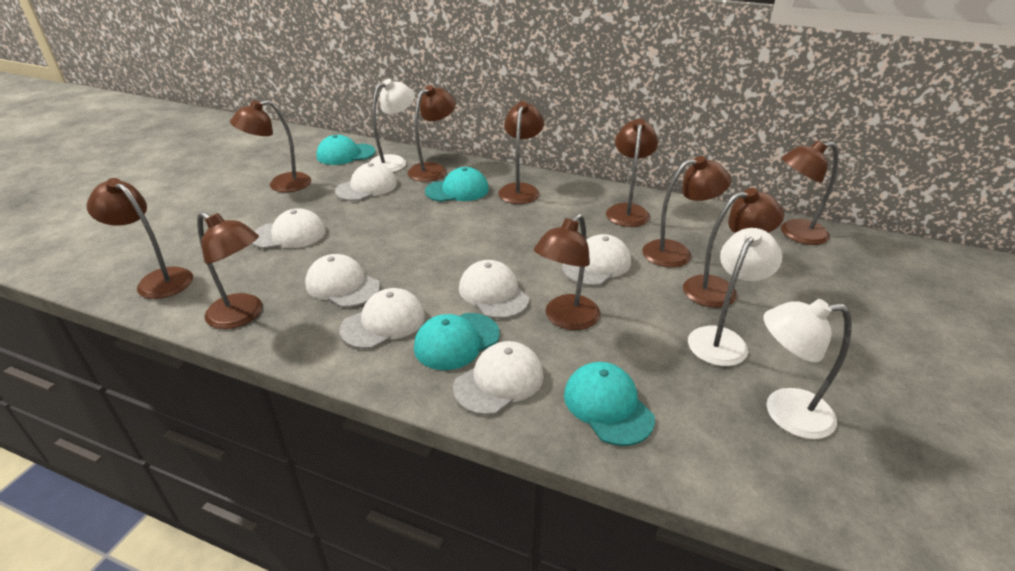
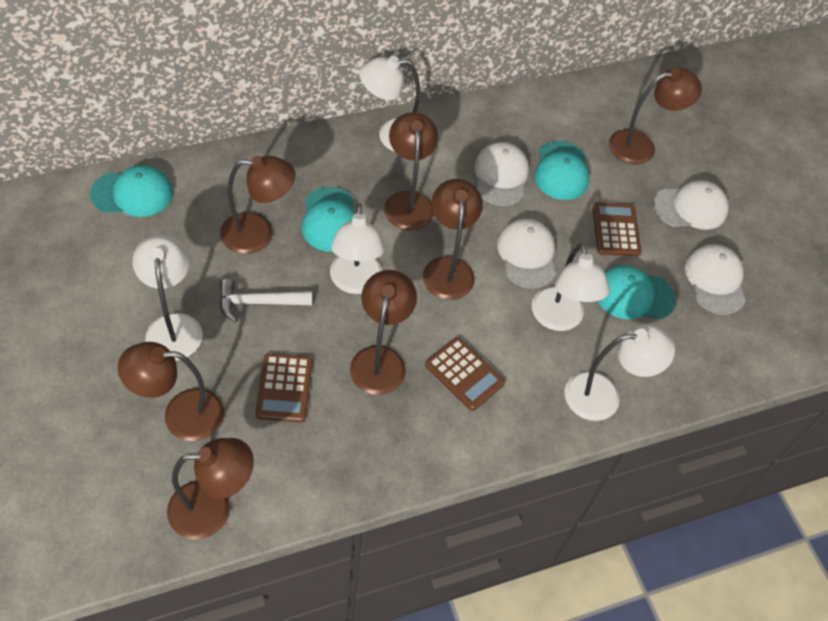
brown calculator: none = 0 -> [256,353,313,423] [425,337,505,411] [592,202,641,257] = 3
brown lamp: [86,178,193,299] [197,212,262,329] [230,100,311,192] [407,85,456,182] [498,101,544,204] [534,214,600,330] [606,118,658,227] [642,156,732,268] [683,188,784,308] [781,140,838,245] = 10 -> [118,342,224,441] [167,438,254,539] [220,156,296,254] [350,270,417,395] [384,112,438,231] [423,179,483,300] [609,68,702,165] = 7
white cap: [252,208,326,249] [305,254,380,307] [335,162,397,201] [339,288,425,349] [453,341,544,415] [459,260,529,319] [562,234,631,286] = 7 -> [474,142,529,206] [497,219,556,289] [653,180,729,230] [685,244,746,315] = 4
white hammer: none = 0 -> [220,279,312,322] = 1
white lamp: [369,79,415,172] [688,228,782,366] [763,299,851,439] = 3 -> [133,234,203,361] [330,203,385,294] [359,56,420,152] [532,243,610,331] [564,324,675,421] = 5

